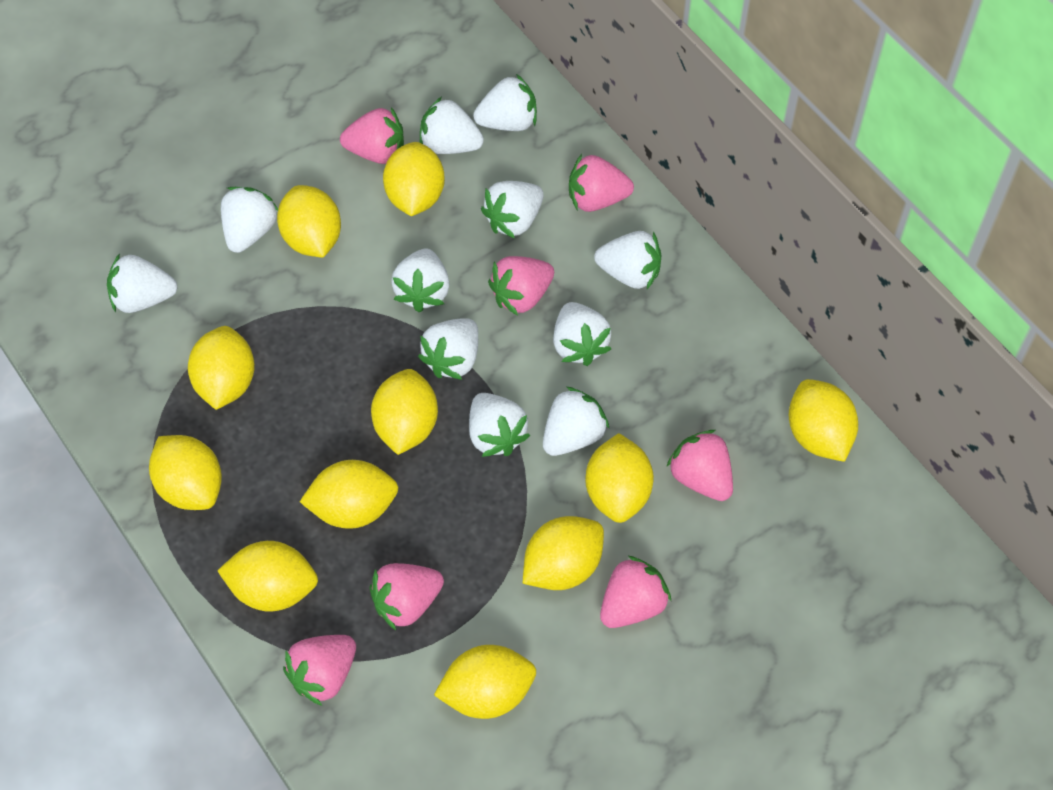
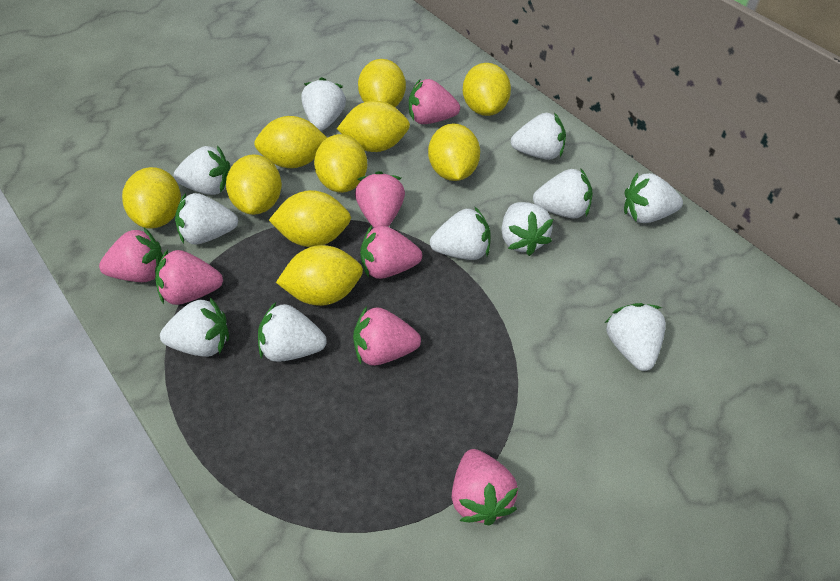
yellow lemon: [149,435,222,510] [188,326,255,410] [217,541,318,612] [277,185,341,258] [300,460,398,529] [371,369,438,455] [383,142,445,216] [434,645,536,719] [523,516,604,590] [585,433,654,523] [789,379,858,462] = 11 -> [122,167,181,229] [226,154,282,215] [254,116,327,168] [269,190,351,247] [276,245,363,306] [314,134,367,193] [337,101,410,152] [358,59,406,107] [428,123,480,181] [463,63,511,116] = 10

